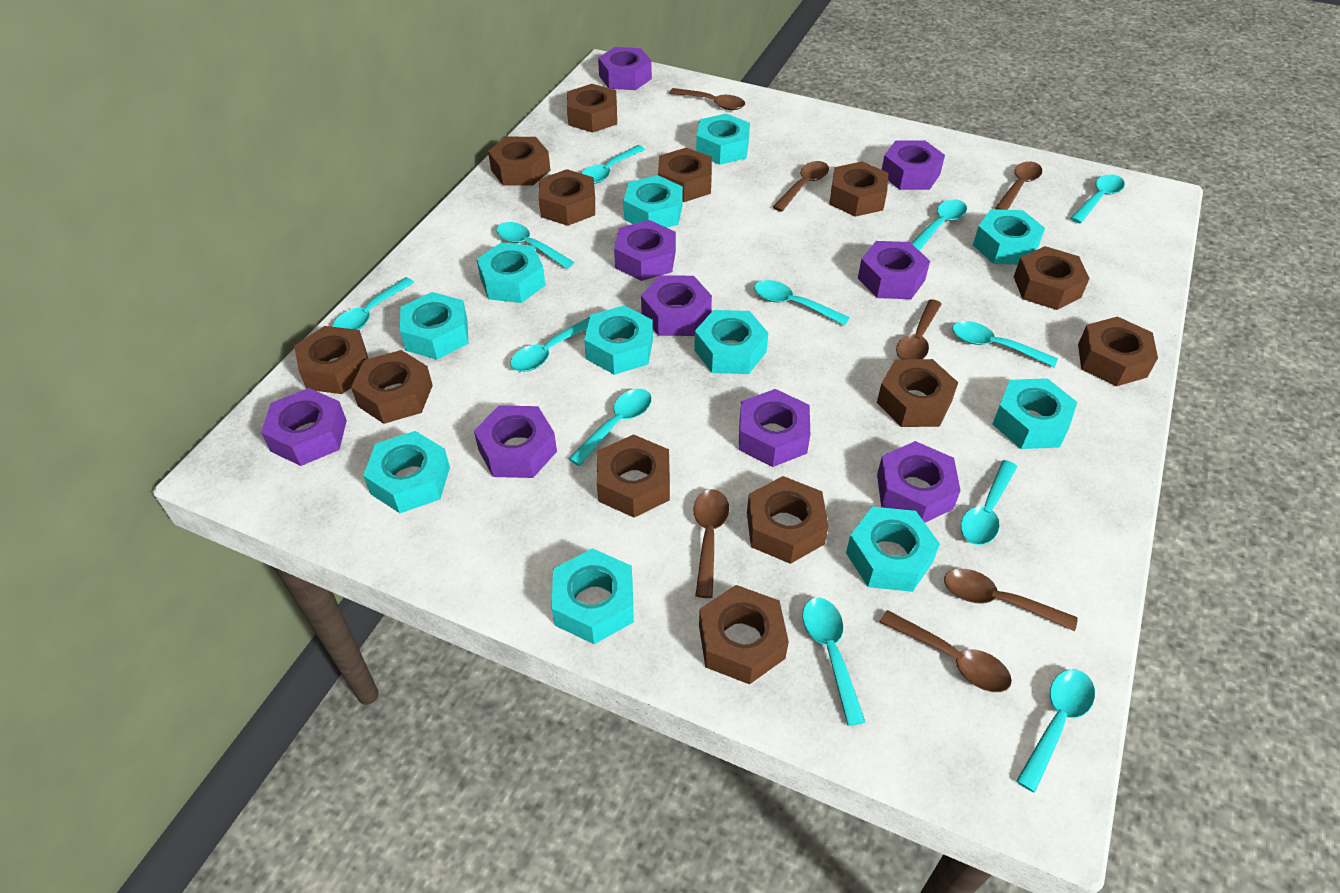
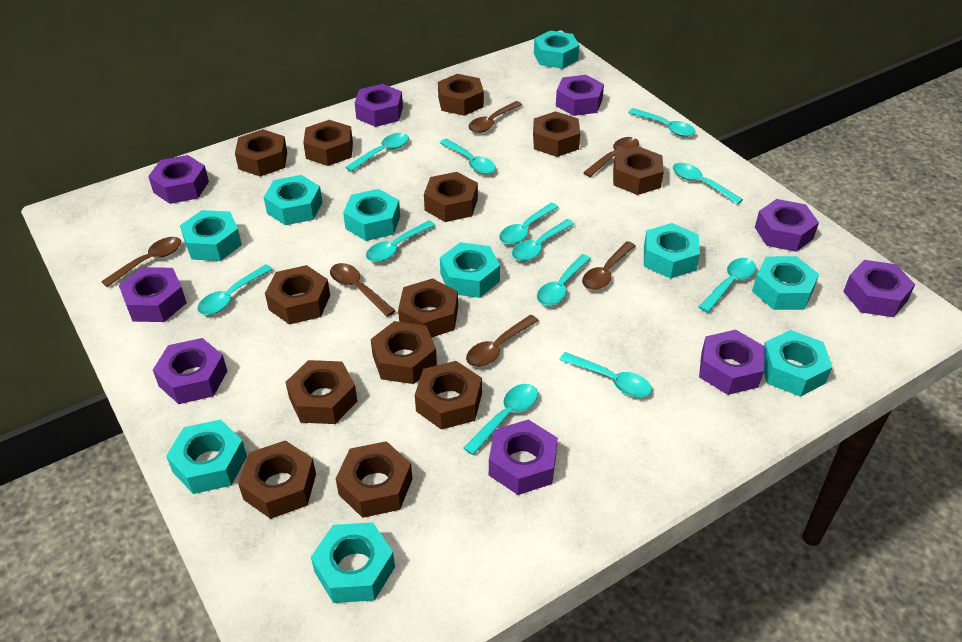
brown spoon: [669,88,745,110] [694,489,729,598] [773,161,829,212] [879,610,1012,692] [896,299,942,359] [944,569,1077,631] [995,161,1042,210] = 7 -> [101,237,181,287] [330,263,396,317] [466,315,539,367] [469,101,522,133] [582,241,636,290] [583,137,639,177] = 6
turquoise nut: [363,431,450,513] [400,292,468,360] [477,242,546,303] [552,548,634,644] [584,305,653,375] [623,175,683,228] [694,310,768,374] [696,114,750,165] [846,507,940,592] [973,209,1045,265] [993,378,1077,449] = 11 -> [166,420,247,494] [180,210,242,261] [264,175,322,225] [311,522,395,603] [343,189,400,241] [440,242,500,298] [534,31,579,69] [644,223,700,279] [752,256,819,310] [764,330,832,397] = 10

